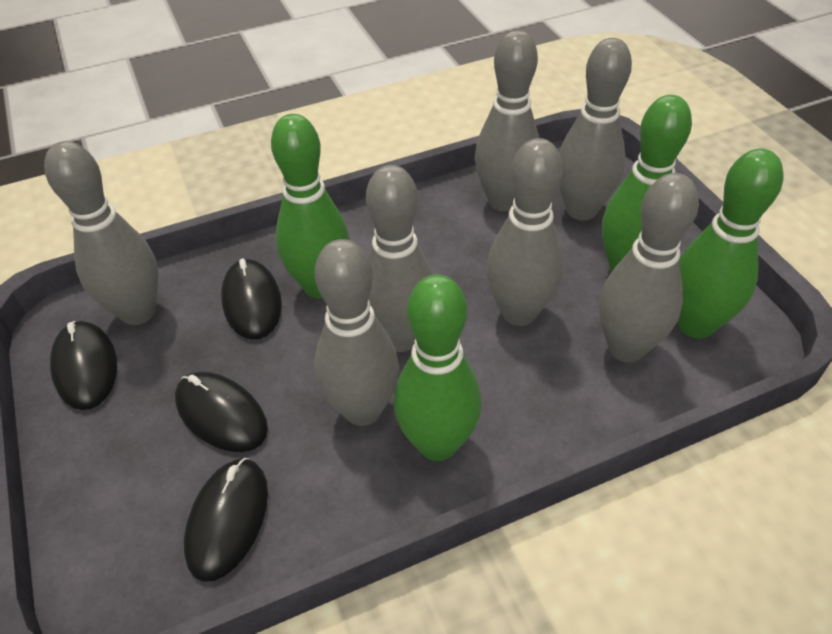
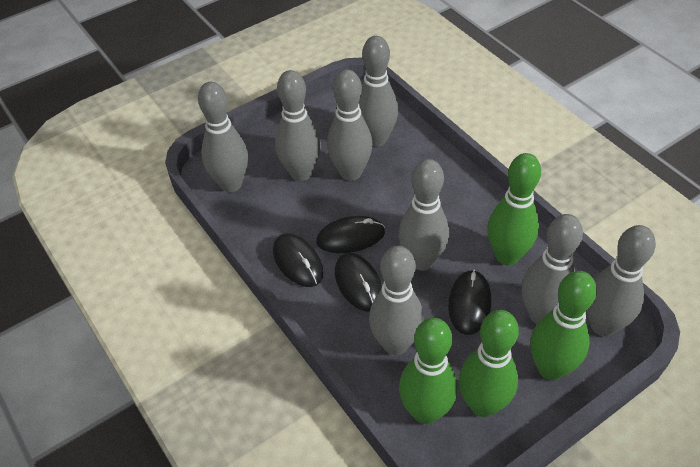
grey bowling pin: [44,141,158,325] [314,239,399,426] [366,165,433,352] [475,30,539,211] [486,138,563,326] [559,38,632,221] [599,173,699,362] = 7 -> [198,82,248,192] [275,70,321,181] [327,69,373,181] [359,36,398,147] [369,246,424,355] [399,159,449,271] [522,214,583,324] [587,225,656,336] = 8

